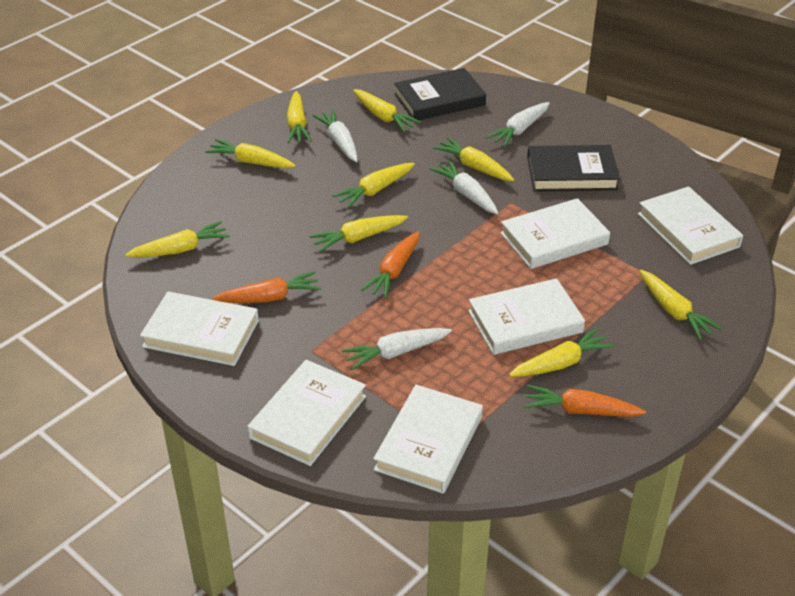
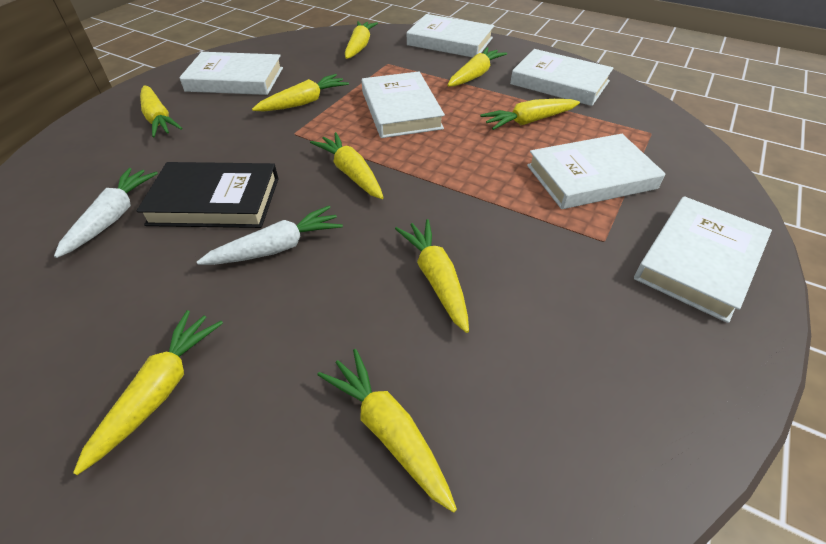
black book: [394,68,486,120] [527,145,620,192] = 2 -> [137,162,279,228] = 1
orange carrot: [212,271,321,303] [361,231,420,298] [525,385,646,417] = 3 -> none = 0
white carrot: [312,110,357,162] [341,328,452,370] [430,160,498,214] [486,102,550,147] = 4 -> [54,168,158,258] [197,206,343,265] = 2

